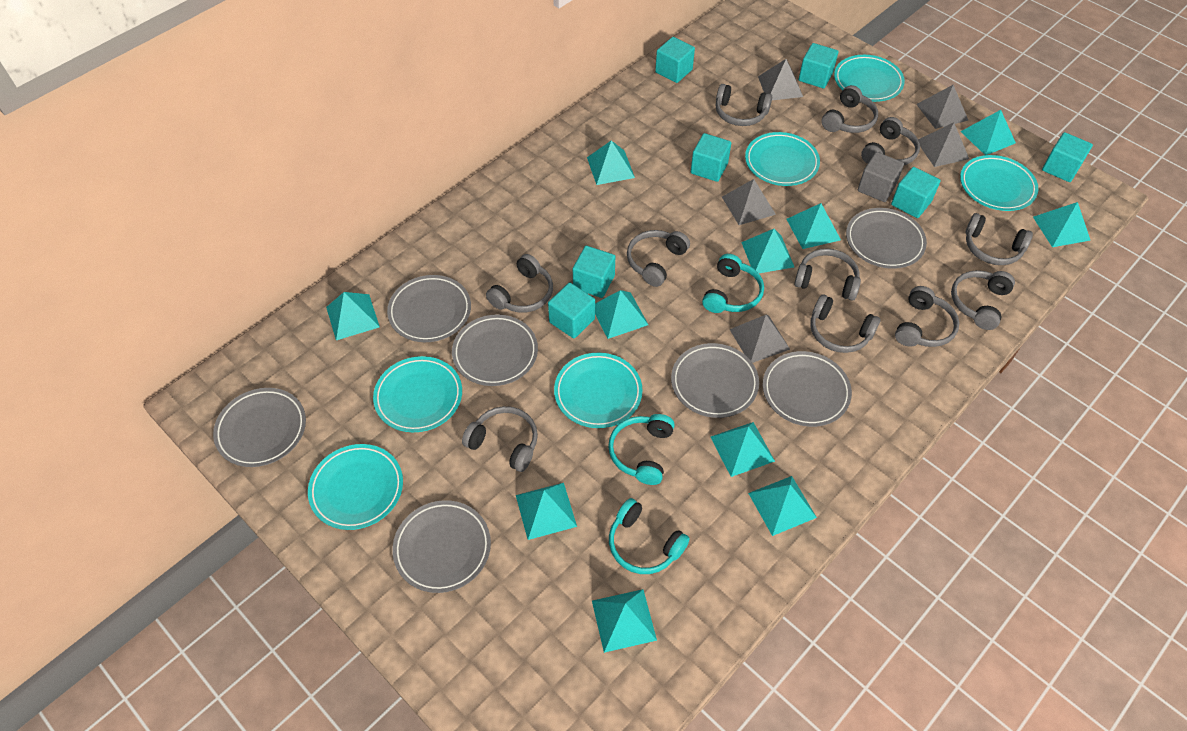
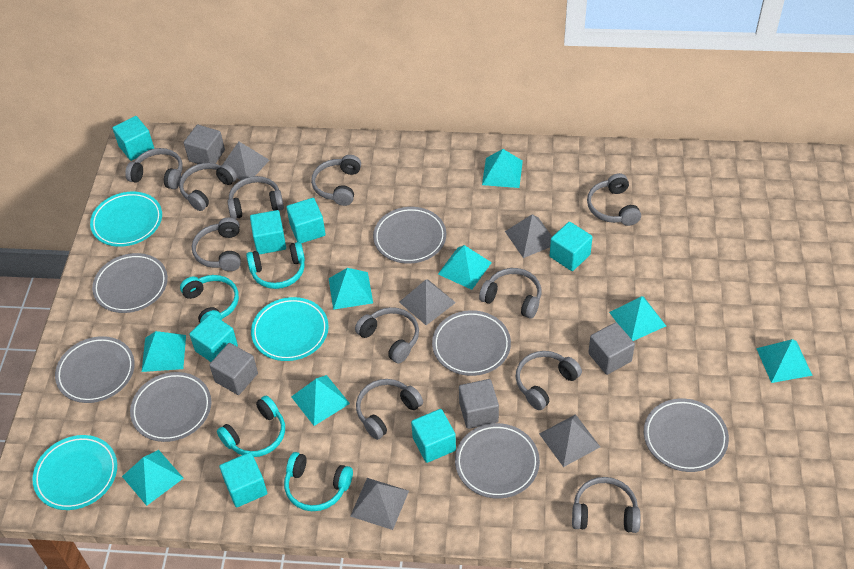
grey cube: [858,152,904,202] = 1 -> [184,125,225,164] [209,343,258,395] [459,379,499,429] [588,322,635,375] = 4
turquoise headphones: [608,414,675,485] [609,498,690,574] [702,254,764,313] = 3 -> [180,275,239,323] [217,396,285,457] [246,242,305,289] [284,452,353,511] = 4
turquoise plate: [308,444,403,530] [373,356,462,432] [554,353,643,428] [745,132,820,186] [834,55,905,102] [960,155,1038,211] = 6 -> [32,435,117,510] [90,192,162,247] [251,297,329,361] = 3
turquoise pyramid: [326,292,380,340] [516,483,577,540] [587,140,635,185] [592,589,657,653] [595,290,648,339] [711,422,775,477] [741,229,794,273] [748,476,817,536] [786,203,841,249] [960,110,1016,155] [1033,202,1091,247] = 11 -> [122,450,184,506] [142,331,186,372] [291,375,350,426] [329,268,373,310] [438,245,492,290] [482,149,523,188] [609,296,666,341] [756,339,813,383] = 8

